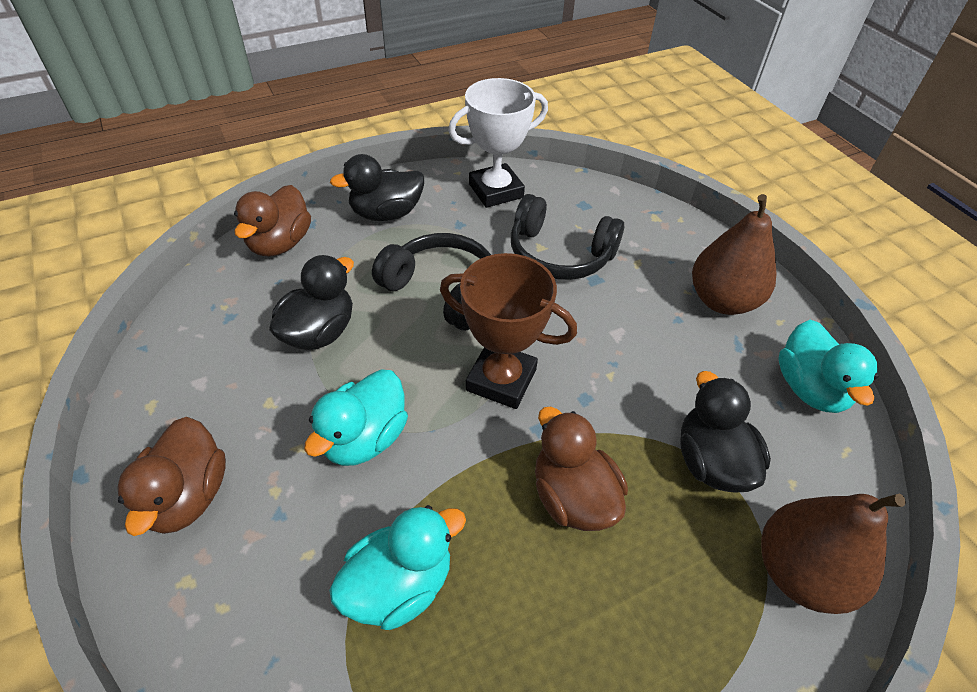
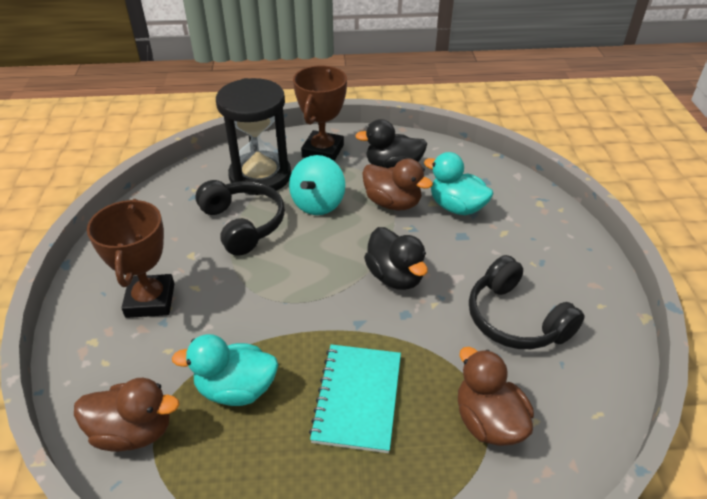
black duck: [269,255,354,350] [330,154,424,221] [680,371,771,493] = 3 -> [355,119,427,168] [364,227,428,290] = 2
black hourglass: none = 0 -> [216,78,291,195] = 1
brown pear: [692,194,777,315] [761,494,906,614] = 2 -> none = 0
brown trophy: [440,253,577,409] = 1 -> [87,199,175,318] [293,65,347,161] = 2
turquoise duck: [304,369,408,466] [329,505,466,630] [778,320,879,413] = 3 -> [172,334,278,406] [424,152,494,215] = 2
turquoise notebook: none = 0 -> [309,344,401,453] = 1
turquoise spinning top: none = 0 -> [289,155,345,215] = 1
white trophy: [448,78,548,208] = 1 -> none = 0

